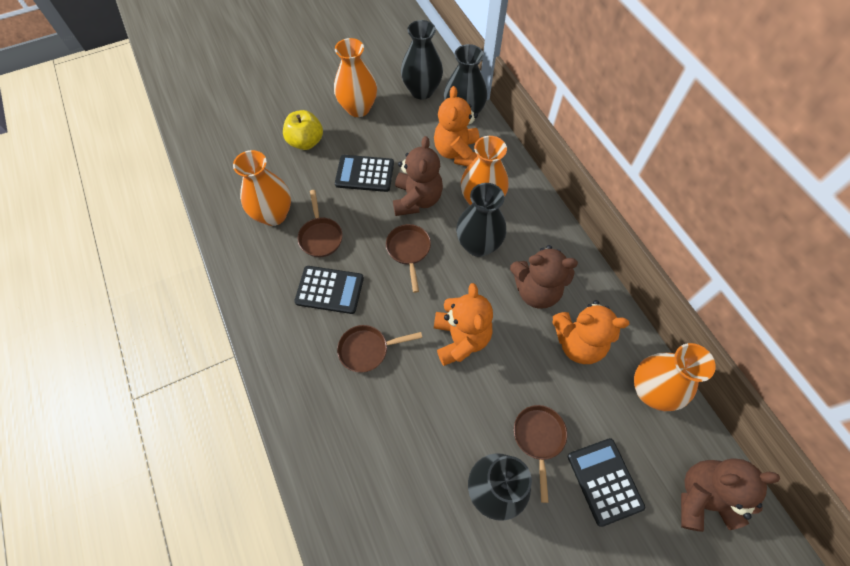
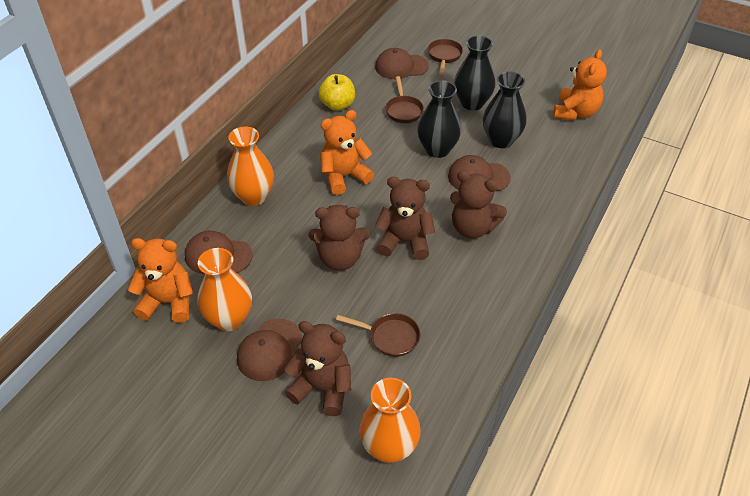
black calculator: [294,266,364,314] [335,155,394,192] [568,438,645,527] = 3 -> none = 0
black vase: [401,20,443,100] [444,44,487,114] [456,183,506,257] [468,453,532,521] = 4 -> [417,80,461,158] [454,36,496,110] [483,71,527,148] = 3
brown cap: none = 0 -> [185,231,253,274] [237,318,302,381] [375,48,429,79] [448,155,511,191] = 4
brown pan: [298,190,343,257] [337,325,422,373] [386,224,431,293] [514,405,567,503] = 4 -> [336,313,420,357] [385,76,424,123] [427,39,463,75] = 3
brown teddy bear: [393,136,443,216] [510,245,578,309] [681,458,780,532] = 3 -> [284,321,351,416] [309,205,370,271] [375,177,435,260] [450,171,507,239] = 4
orange vase: [233,150,291,226] [334,38,377,117] [461,136,509,205] [634,343,716,411] = 4 -> [198,248,252,331] [227,127,274,206] [359,378,421,463] = 3

